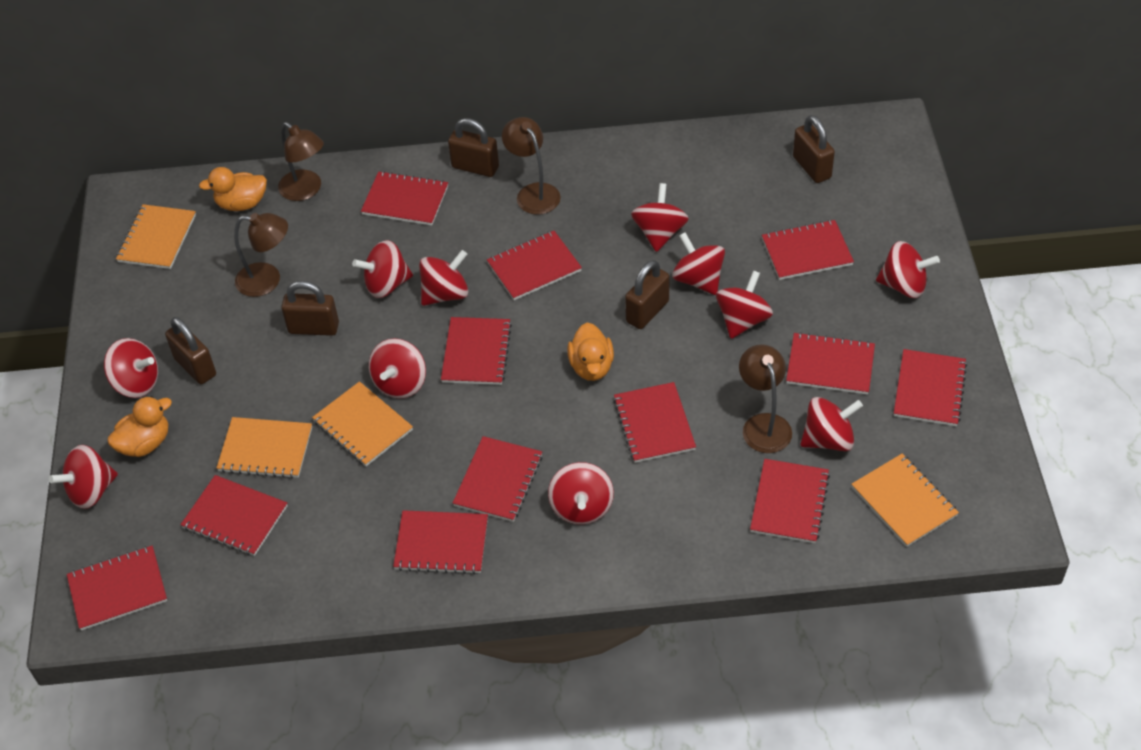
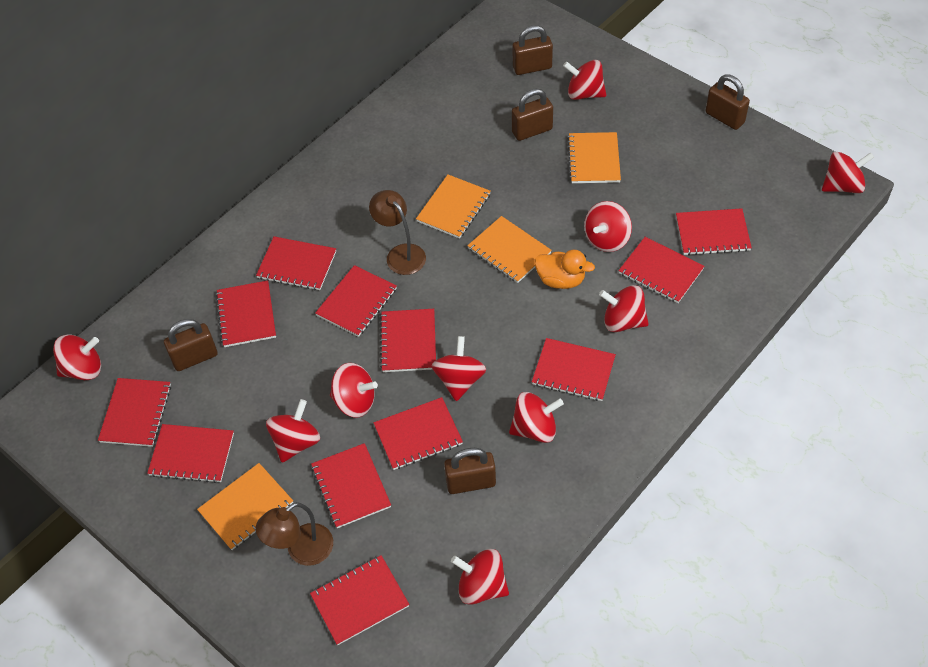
brown lamp: [234,213,288,297] [278,122,324,201] [502,117,561,215] [739,344,792,453] = 4 -> [255,502,333,566] [369,190,426,275] = 2
orange duck: [107,396,172,457] [199,167,267,211] [567,323,614,381] = 3 -> [534,250,595,289] = 1
red spinning top: [49,445,118,509] [104,338,158,398] [352,240,413,298] [369,338,426,399] [419,250,468,306] [548,462,614,525] [631,183,689,252] [672,232,725,295] [716,270,773,339] [801,397,863,451] [876,241,940,298] = 11 -> [53,335,101,380] [266,399,320,463] [330,363,378,418] [432,336,486,401] [451,549,509,605] [509,392,564,443] [563,60,606,100] [584,201,632,252] [599,285,649,332] [822,152,874,193] = 10

